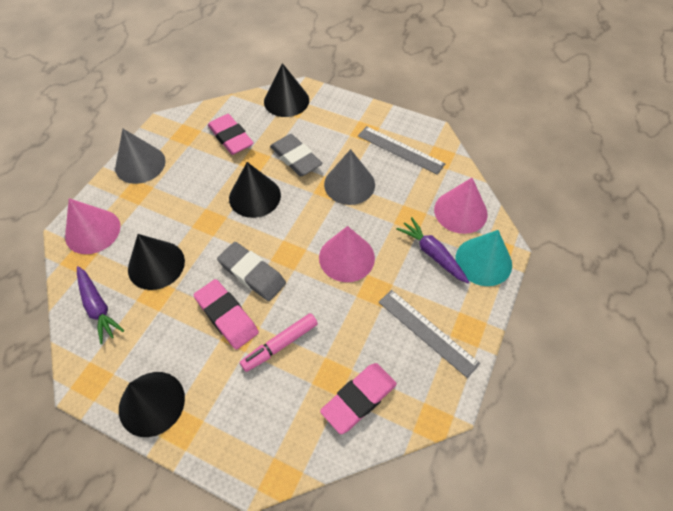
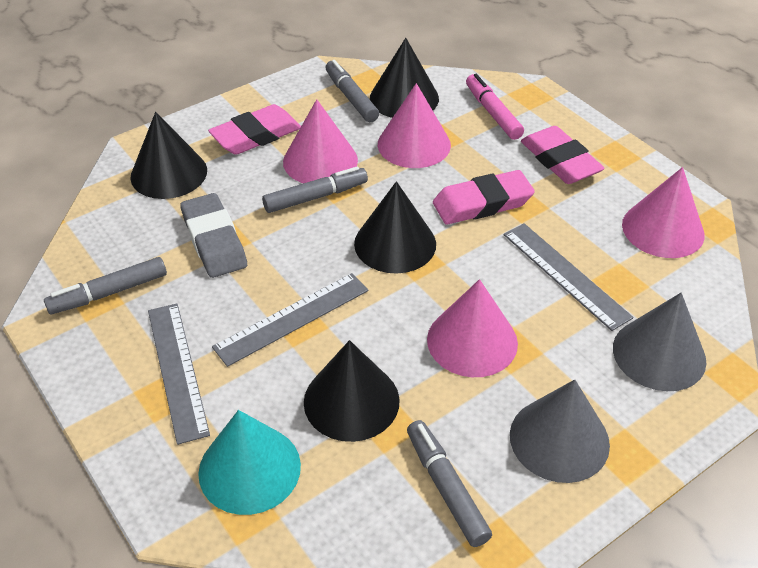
grey eraser: [217,242,286,301] [270,134,323,176] = 2 -> [180,193,247,278] = 1
grey marker: none = 0 -> [44,257,167,314] [262,166,368,213] [326,60,379,122] [407,420,492,547] = 4
grey ruler: [358,126,446,175] [378,290,480,378] = 2 -> [148,303,210,445] [212,273,369,367] [503,223,634,331] = 3
pink cone: [65,198,120,254] [319,226,375,282] [434,178,488,234] = 3 -> [283,99,358,183] [378,83,451,168] [427,279,518,377] [622,167,705,258] = 4
purple carrot: [77,266,124,344] [396,217,469,283] = 2 -> none = 0

